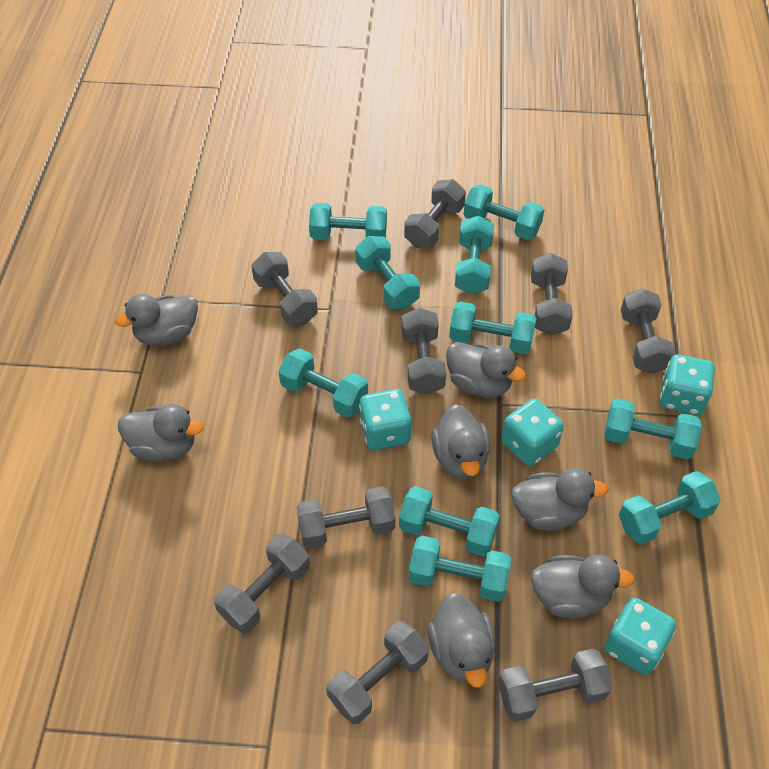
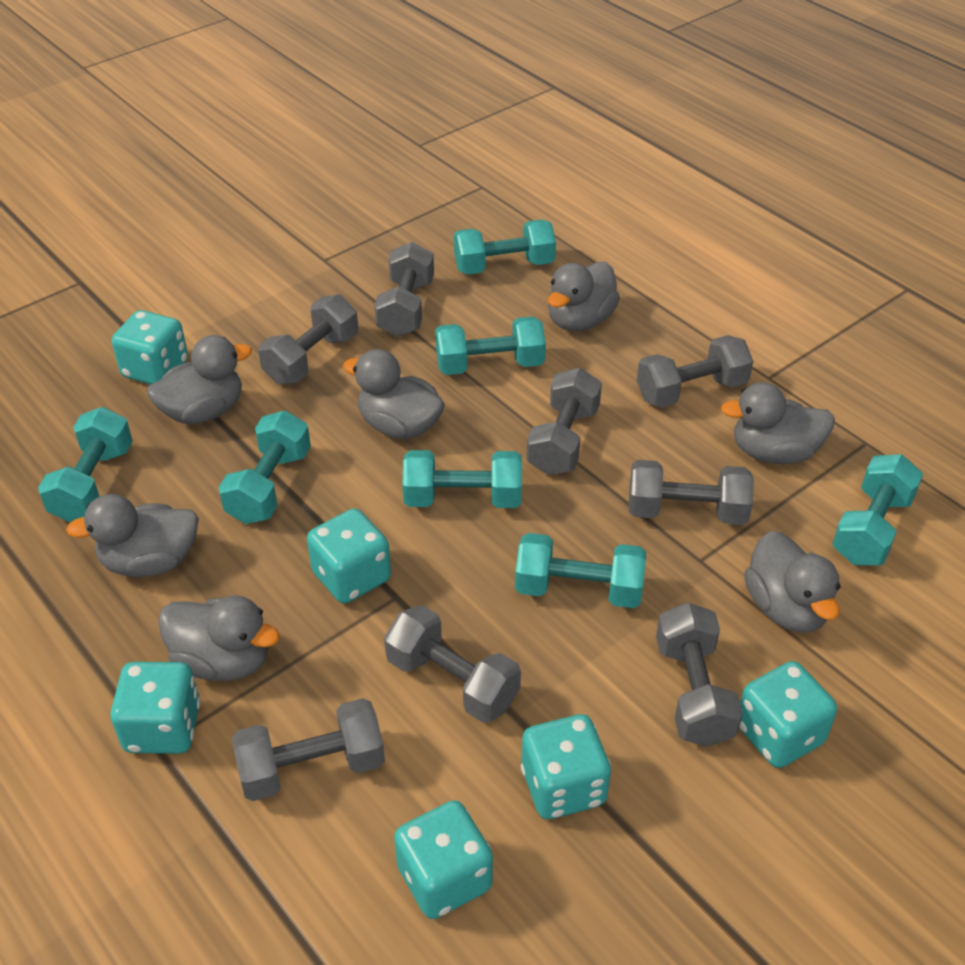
grey dumbbell: [214,534,310,633] [251,252,318,326] [296,486,395,549] [326,621,429,724] [402,308,446,395] [404,179,466,248] [498,648,613,722] [531,253,573,335] [620,288,676,374] = 9 -> [232,698,385,801] [258,294,358,384] [375,242,434,337] [384,605,521,723] [527,368,602,475] [629,460,754,525] [637,335,753,408] [656,602,743,747] = 8
turquoise dice: [359,389,411,451] [502,399,564,466] [605,598,676,675] [660,354,715,415] = 4 -> [111,662,201,754] [112,310,188,385] [307,508,391,604] [394,800,493,919] [521,714,611,819] [739,661,837,768] = 6
turquoise dumbbell: [278,348,368,417] [309,203,387,240] [355,236,420,309] [399,486,500,556] [409,536,511,602] [449,301,536,354] [455,216,494,294] [464,185,544,240] [604,398,702,459] [619,471,721,545] = 10 -> [38,407,133,522] [218,410,311,524] [402,450,522,508] [435,316,546,375] [454,220,556,275] [515,533,646,608] [832,454,923,565] = 7

